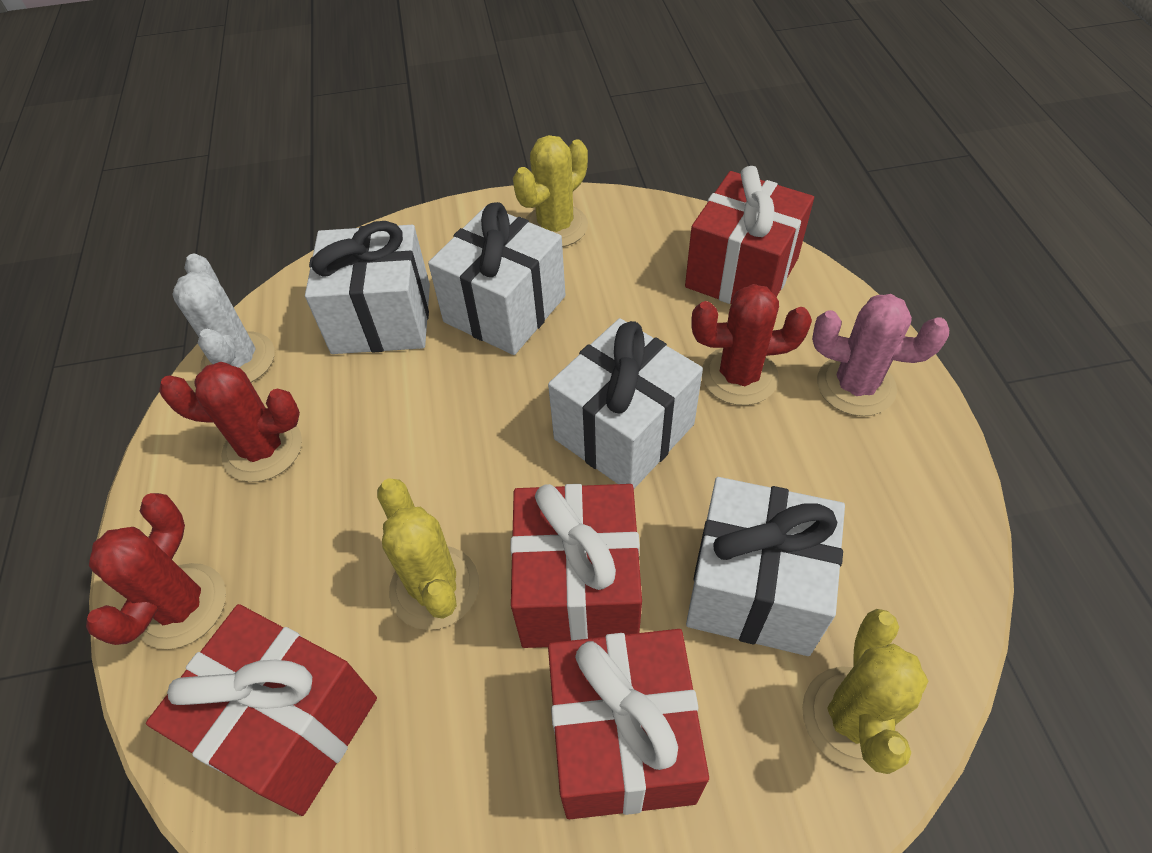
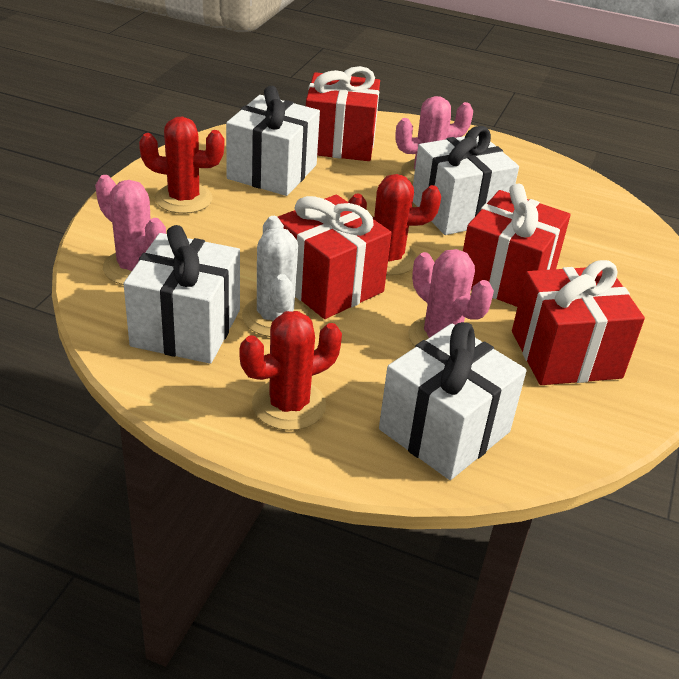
pink cactus: [812,294,949,416] = 1 -> [95,175,166,285] [395,96,473,183] [408,249,494,347] = 3
yellow cactus: [377,478,479,630] [513,135,588,247] [802,609,928,774] = 3 -> none = 0

